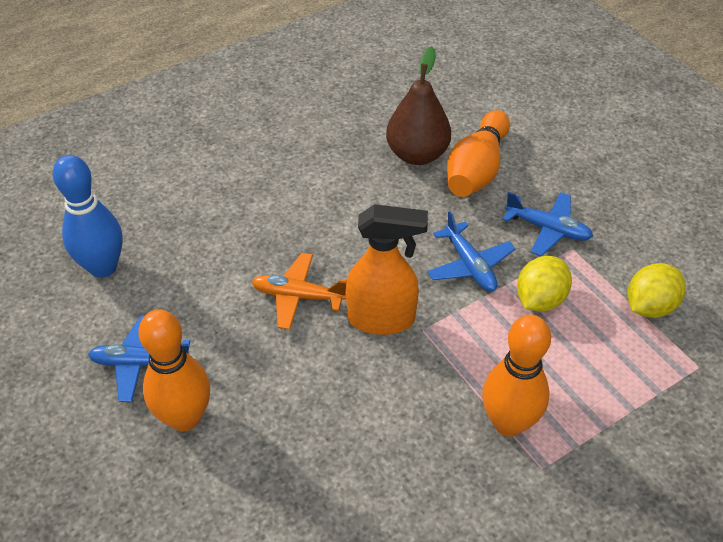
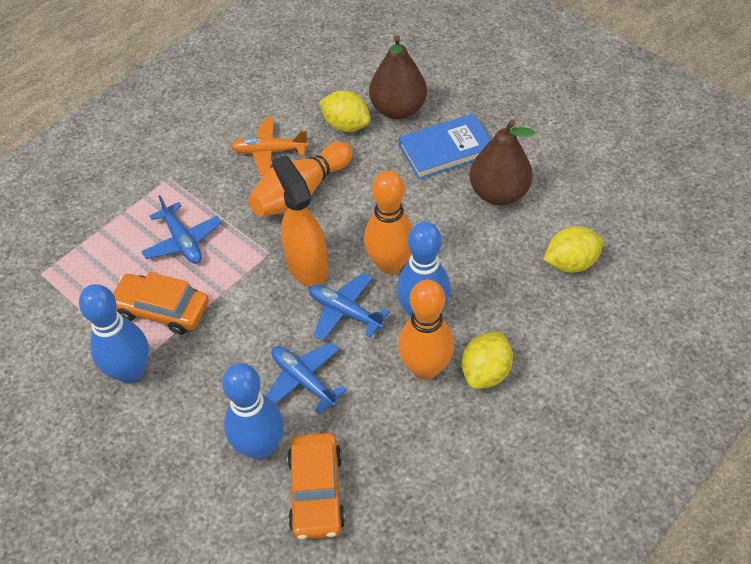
blue book: none = 0 -> [399,113,491,179] = 1
blue bowling pin: [53,155,123,278] = 1 -> [79,284,149,384] [222,363,284,459] [397,222,450,317] = 3
brown pear: [386,46,451,165] = 1 -> [369,35,427,120] [470,120,535,205] = 2
orange car: none = 0 -> [113,272,209,335] [287,433,345,539] = 2
yellow lemon: [517,256,572,312] [628,263,686,318] = 2 -> [320,91,371,132] [462,332,513,389] [543,226,604,273] = 3

